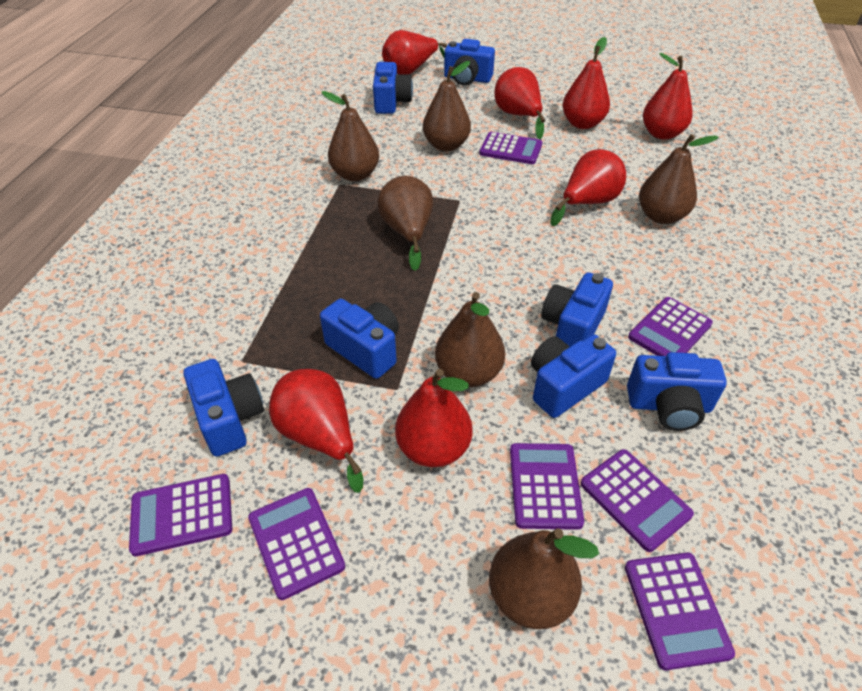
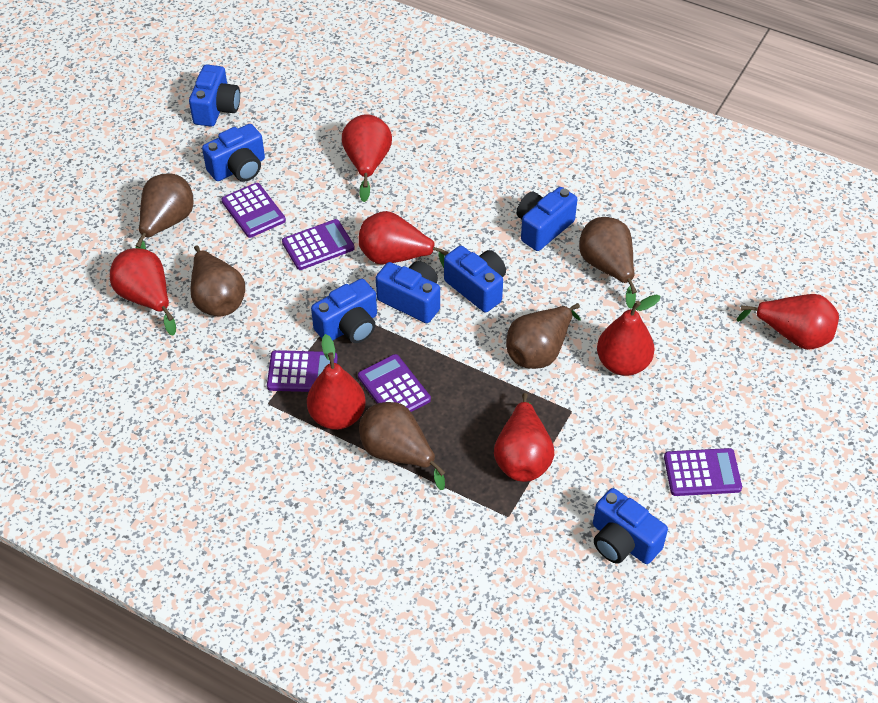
brown pear: [322,91,379,181] [377,176,433,271] [423,61,471,151] [435,292,505,387] [489,528,599,629] [639,134,718,224] = 6 -> [136,173,194,249] [190,245,245,317] [359,402,445,490] [506,303,581,369] [579,217,637,308] = 5
purple calculator: [129,474,232,556] [248,488,345,600] [479,132,542,164] [510,443,584,530] [580,449,694,552] [625,553,735,670] [628,297,713,356] = 7 -> [221,183,286,238] [267,350,338,392] [282,219,355,270] [358,354,431,412] [664,448,742,496] = 5

